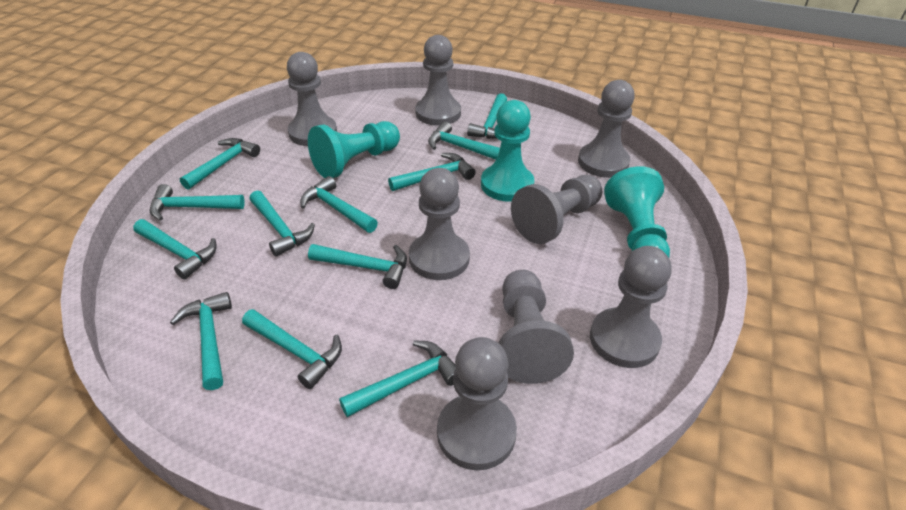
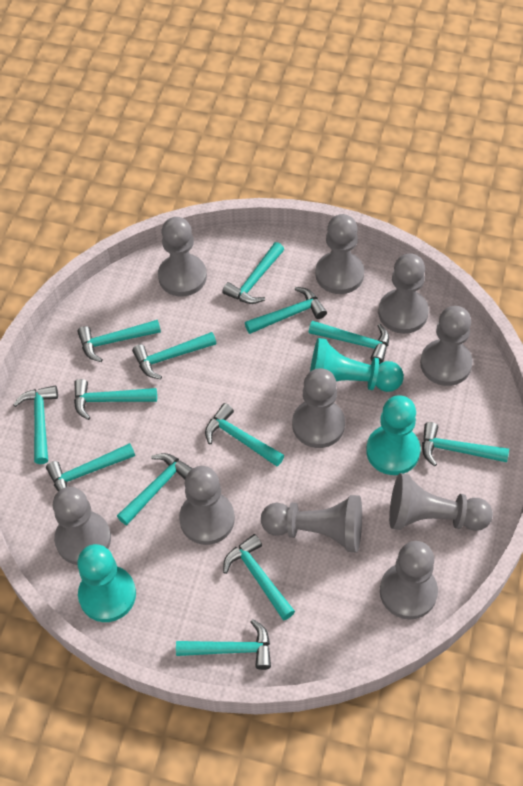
grey pawn: [287,52,337,146] [409,168,470,280] [415,35,461,126] [437,337,517,470] [499,270,574,384] [511,175,602,244] [578,80,635,178] [590,246,672,368] = 8 -> [53,487,111,565] [158,217,207,296] [179,466,235,545] [261,495,362,552] [292,368,345,448] [315,214,364,294] [378,253,429,334] [380,541,438,620] [389,473,493,531] [420,306,473,386] = 10
turquoise hammer: [133,219,217,280] [149,184,245,221] [170,292,232,390] [180,138,260,190] [242,309,342,389] [249,191,315,257] [300,176,378,233] [308,244,407,289] [339,340,456,417] [388,153,476,191] [428,121,500,160] [467,93,507,139] = 12 -> [13,385,58,464] [46,443,135,491] [74,379,157,420] [77,320,161,362] [117,453,193,525] [132,332,216,379] [176,619,271,670] [205,403,284,466] [222,242,284,304] [223,534,295,620] [245,287,327,334] [309,321,389,364] [422,422,509,467] = 13

